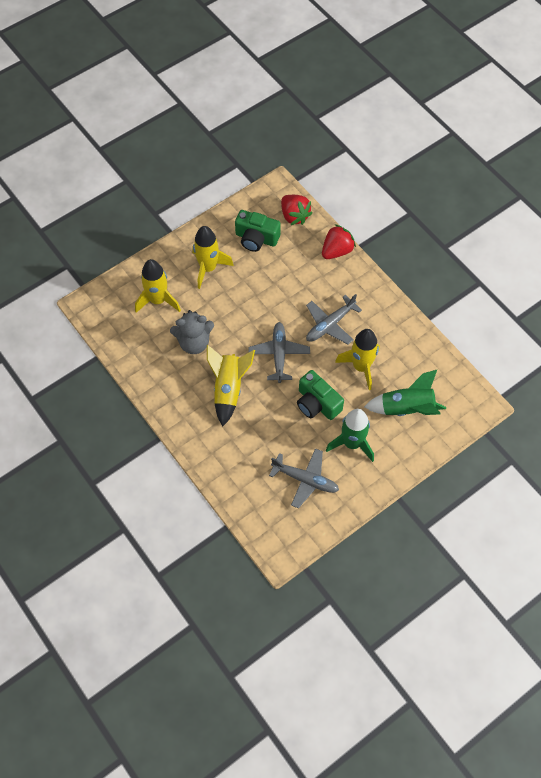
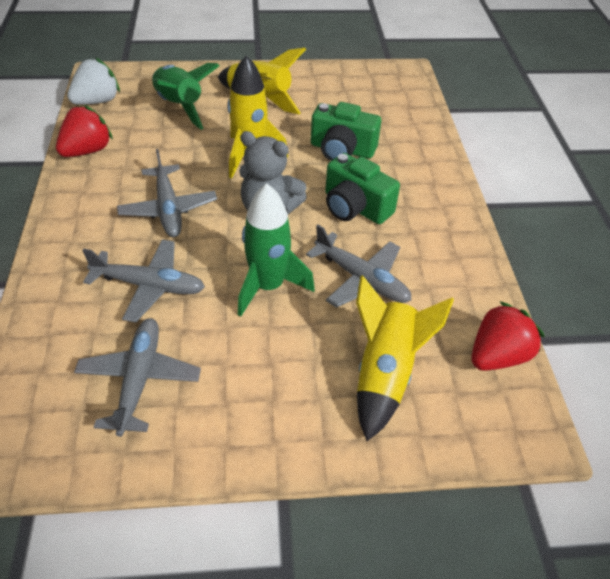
grey plane: [249,322,310,383] [269,448,339,508] [306,294,362,344] = 3 -> [74,318,201,437] [82,239,205,323] [117,149,217,237] [306,224,411,308] = 4
white strawberry: none = 0 -> [67,58,120,105] = 1
yellow rocket: [135,259,181,313] [192,226,234,289] [207,345,255,426] [335,329,380,390] = 4 -> [218,48,306,114] [227,55,288,179] [356,275,454,441] = 3

